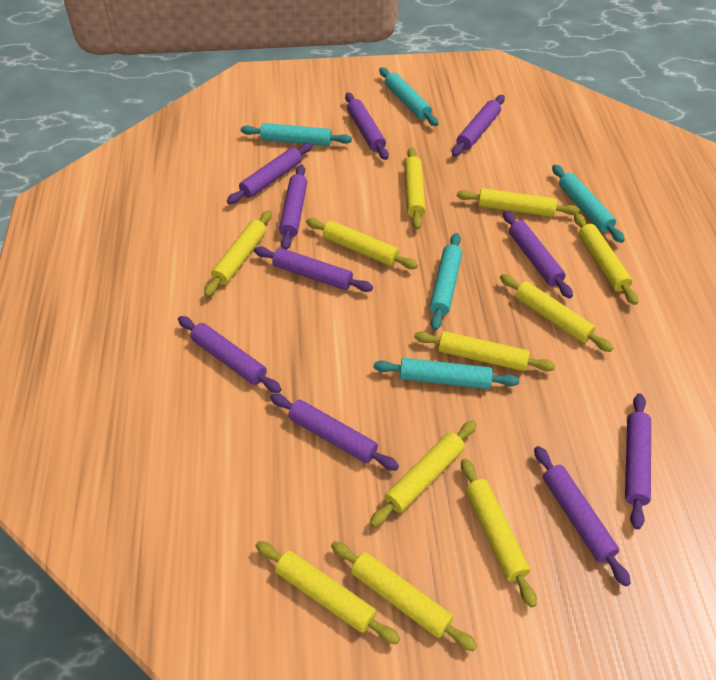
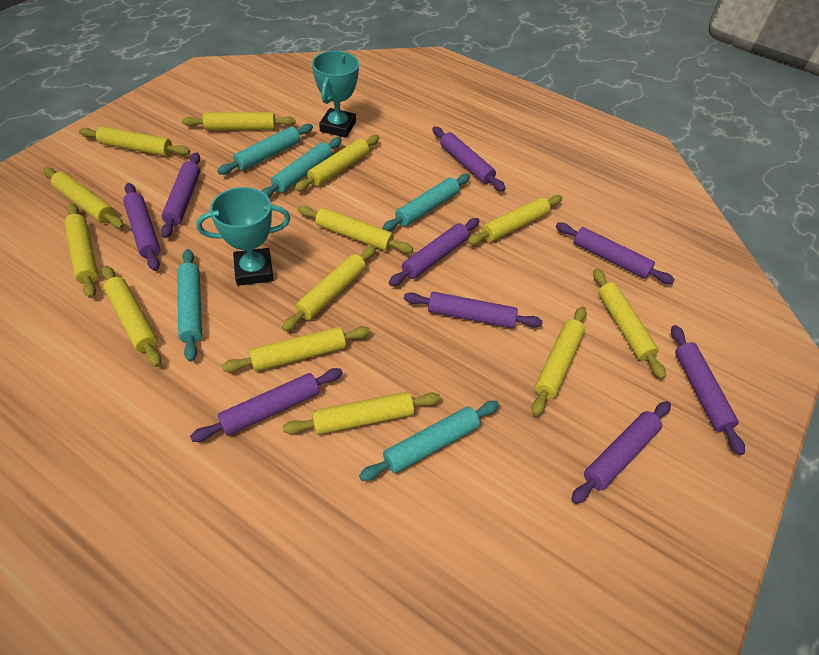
purple rolling pin: [178,316,282,393] [227,143,313,204] [254,246,373,292] [270,393,399,471] [279,164,307,250] [345,93,389,160] [452,95,505,157] [503,211,573,299] [534,446,631,587] [625,393,651,529] = 10 -> [123,183,160,271] [161,152,200,238] [190,368,343,442] [389,218,479,286] [404,292,543,328] [432,127,506,191] [556,223,675,284] [571,401,671,504] [671,325,745,455] = 9
turquoise trophy: none = 0 -> [196,187,291,286] [312,51,359,138] = 2
yellow rolling pin: [204,210,272,297] [255,541,400,645] [306,218,418,269] [331,541,477,651] [370,420,476,527] [404,147,426,230] [414,331,555,371] [457,188,580,217] [461,458,537,608] [500,274,613,352] [574,213,638,305] = 11 -> [43,167,124,229] [64,203,99,298] [79,126,190,156] [102,266,161,367] [182,112,296,130] [222,326,370,372] [282,245,376,331] [282,392,441,435] [295,135,379,191] [298,206,413,253] [467,195,562,245] [531,307,587,416] [593,269,666,379] = 13

